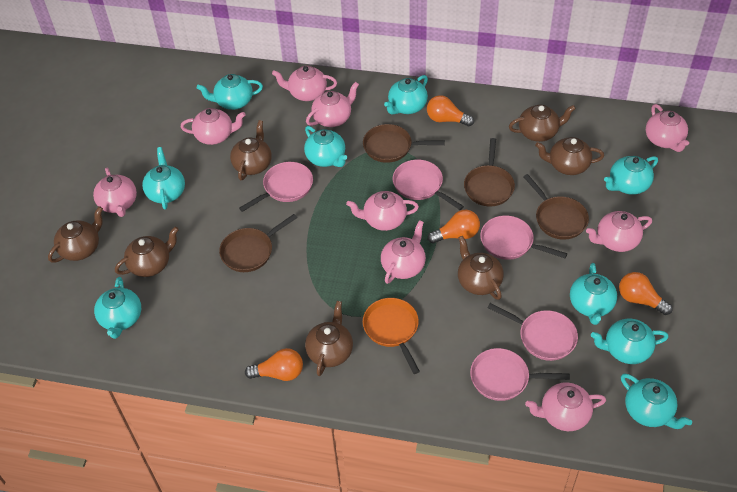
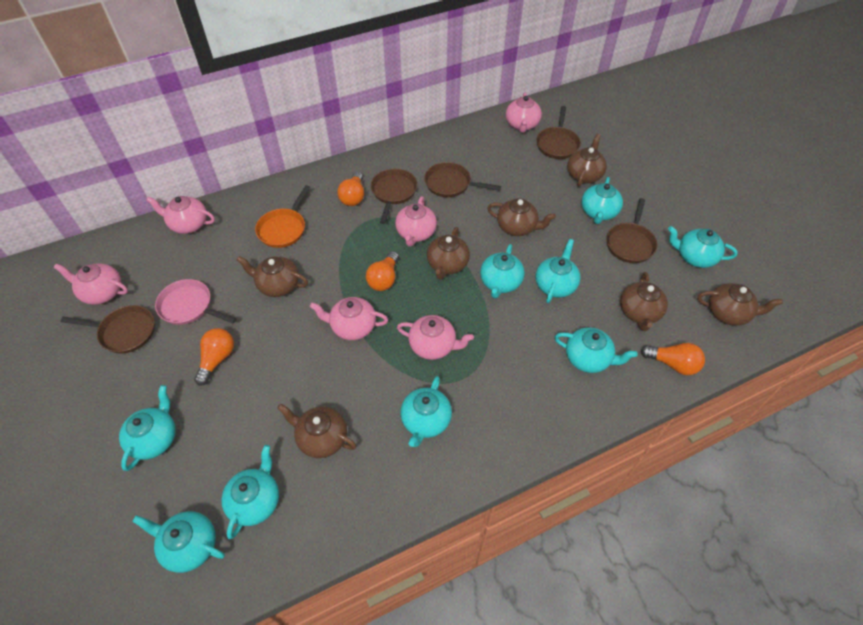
brown pan: [219,214,297,272] [363,124,445,163] [464,138,515,206] [524,174,589,240] = 4 -> [61,305,155,354] [371,169,417,224] [424,162,501,197] [536,106,581,159] [606,198,657,263] = 5
pink pan: [239,162,313,212] [393,160,464,210] [470,348,570,401] [480,216,567,260] [488,303,578,361] = 5 -> [155,279,236,325] = 1
pink teapot: [93,168,137,217] [181,108,246,145] [272,66,337,101] [306,82,359,127] [346,191,419,231] [381,220,426,284] [525,382,606,431] [586,211,652,252] [646,104,689,152] = 9 -> [53,263,128,305] [146,196,215,234] [310,297,388,340] [395,196,437,247] [397,315,474,360] [506,92,542,133] = 6

